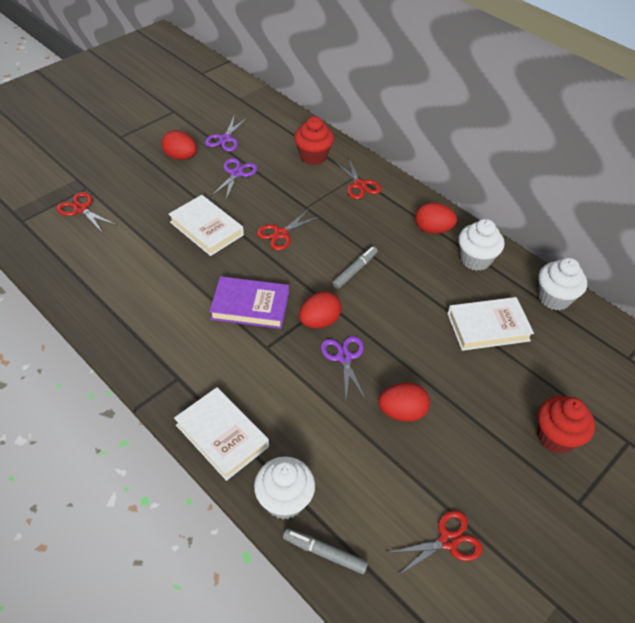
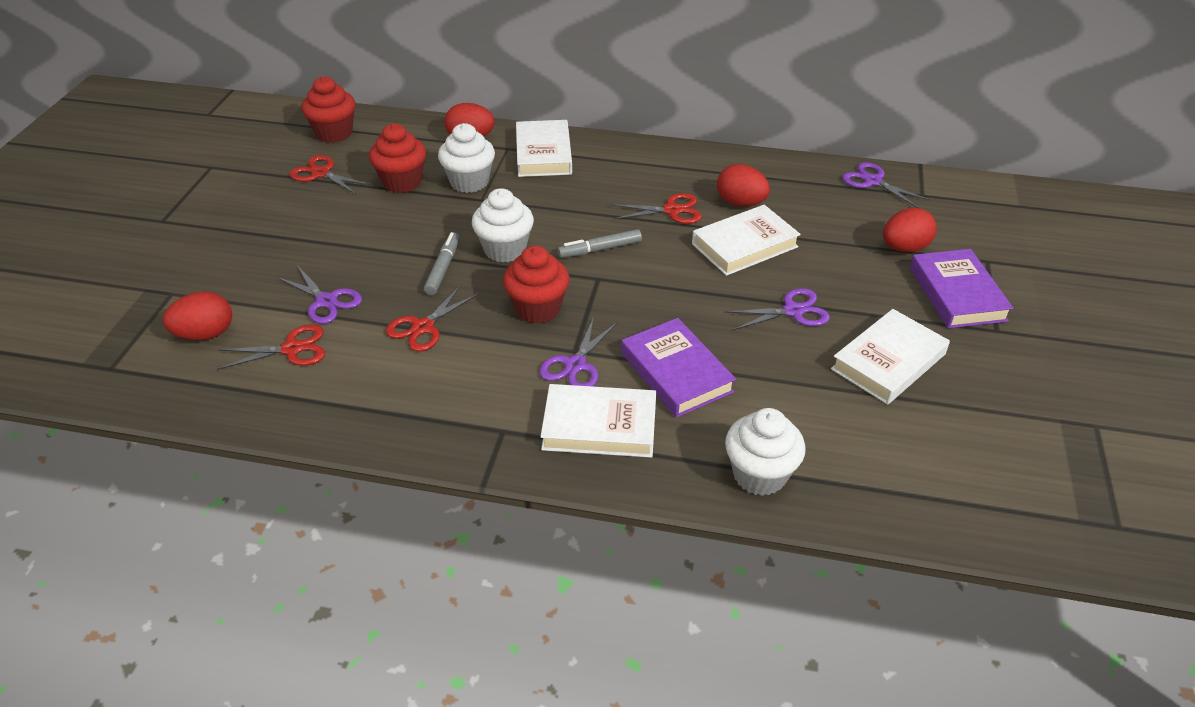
purple book: [209,276,289,329] = 1 -> [621,318,736,418] [910,249,1013,328] = 2
purple scissors: [205,115,248,152] [211,158,257,200] [321,336,366,400] = 3 -> [277,265,362,324] [539,317,617,386] [725,288,830,330] [842,162,930,208] = 4
red cupcake: [294,116,334,165] [537,396,595,454] = 2 -> [302,76,356,143] [369,124,426,193] [503,246,570,323] = 3
white book: [169,195,244,256] [174,387,269,481] [447,297,534,351] = 3 -> [516,120,572,177] [540,384,656,458] [692,205,801,276] [831,309,950,405] = 4

